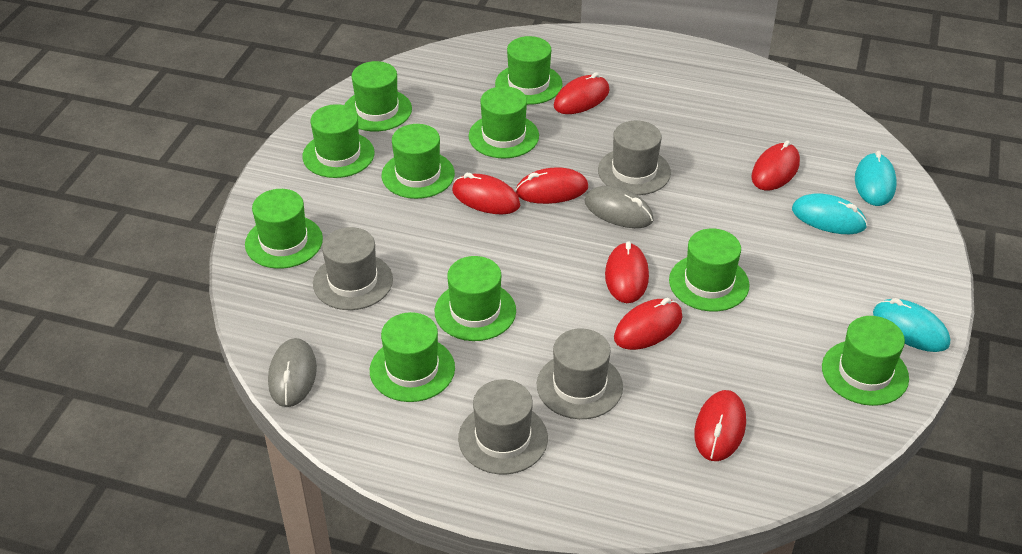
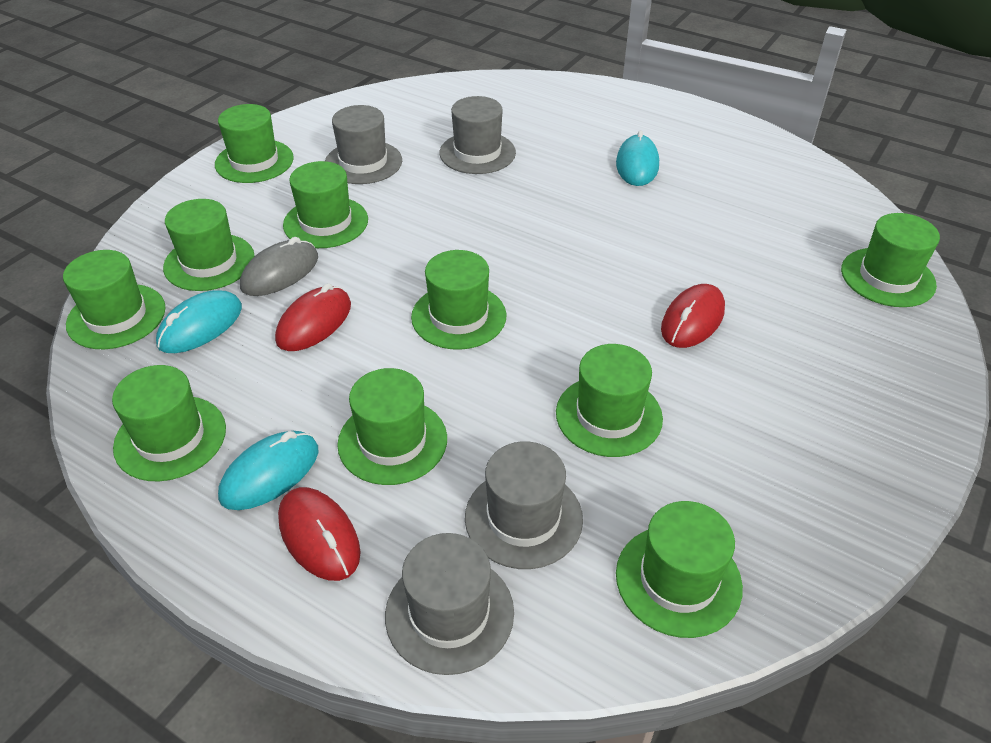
grey mouse: [268,338,317,407] [584,186,654,228] = 2 -> [240,237,318,296] = 1
red mouse: [452,173,520,214] [515,167,588,204] [554,72,609,114] [605,241,649,303] [614,298,682,350] [694,390,746,461] [751,141,800,191] = 7 -> [275,283,351,351] [278,487,361,581] [661,284,725,348] = 3

